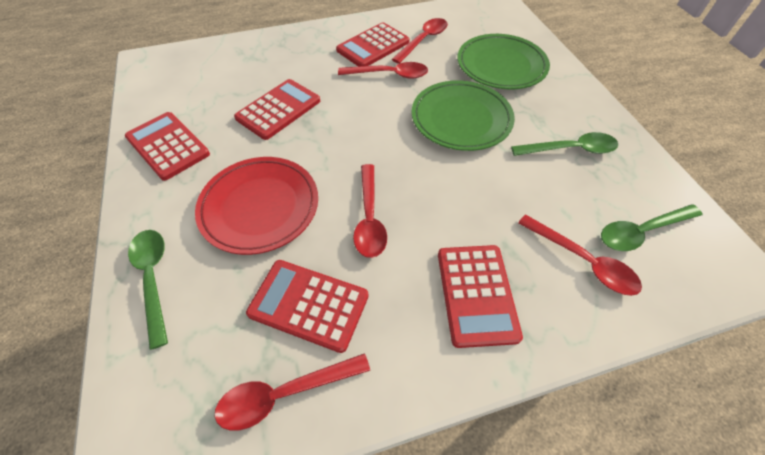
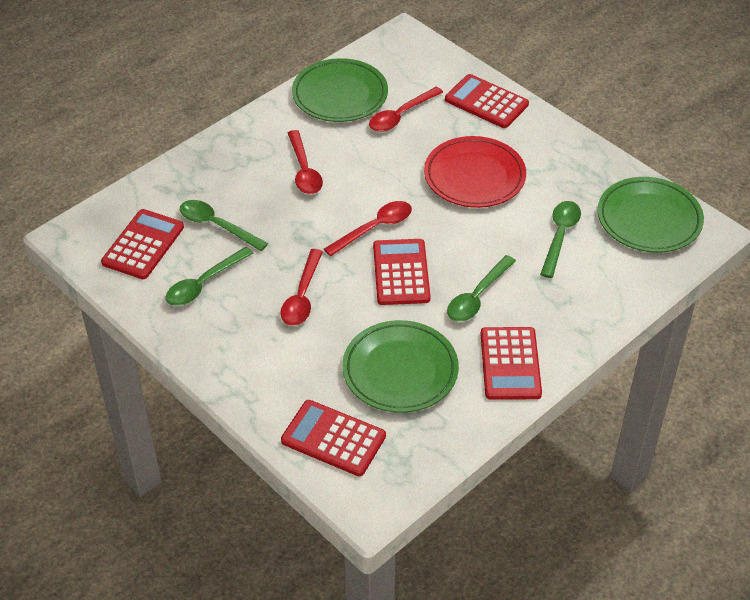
green plate: [412,80,515,151] [457,34,550,90] = 2 -> [292,58,388,122] [342,320,459,413] [598,177,704,253] = 3
green spoon: [128,230,168,350] [511,132,618,156] [601,204,702,251] = 3 -> [166,247,253,306] [180,200,268,251] [447,255,516,321] [540,201,581,278] = 4
red spoon: [214,353,370,431] [338,62,428,79] [353,164,387,258] [392,18,448,64] [518,214,642,296] = 5 -> [280,249,323,326] [288,130,323,194] [324,201,412,256] [369,87,443,132] = 4

